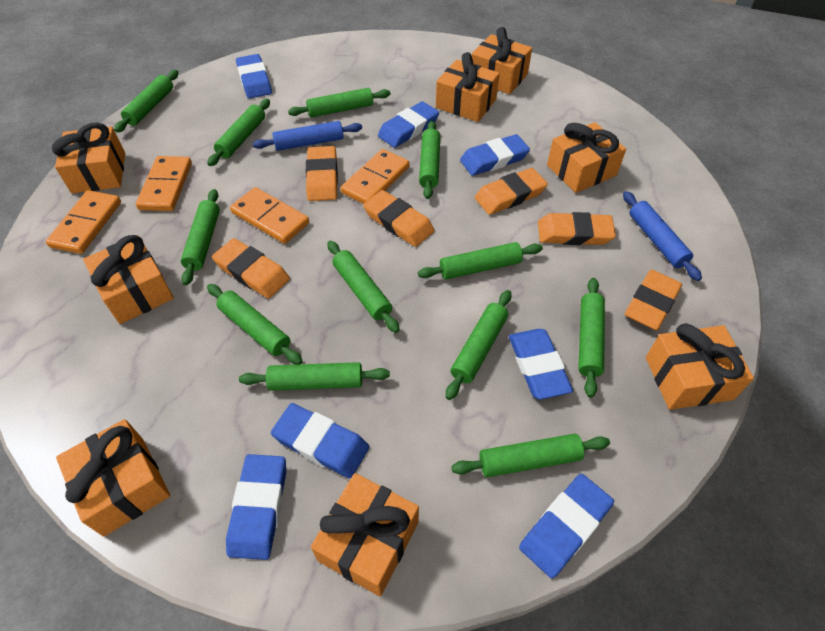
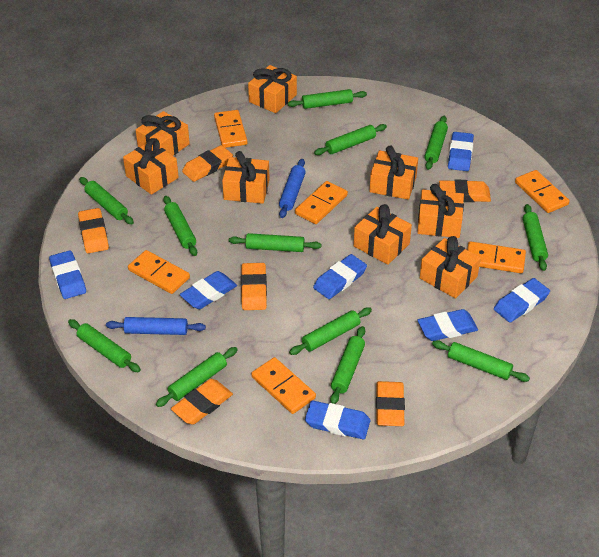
orange domino: [46,190,121,254] [136,156,192,211] [230,187,309,244] [341,149,410,204] = 4 -> [128,250,190,294] [214,110,247,148] [251,357,316,414] [295,181,348,224] [467,241,526,273] [515,170,569,213] = 6

